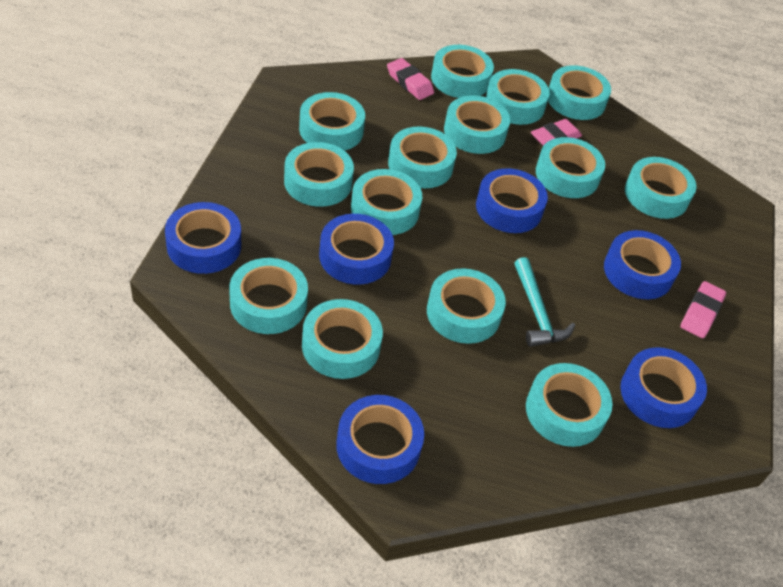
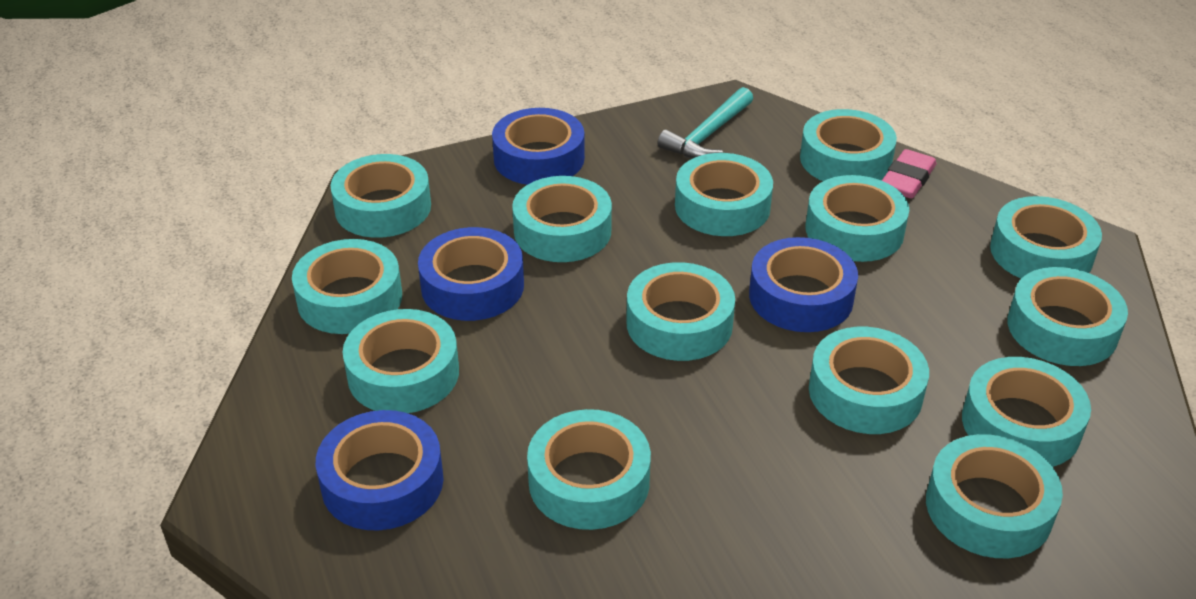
blue tape: [165,202,241,274] [319,214,394,285] [336,395,424,484] [476,168,548,233] [604,230,681,299] [620,347,707,428] = 6 -> [316,410,444,530] [418,227,524,321] [492,108,585,185] [749,237,858,332] = 4
pink eraser: [387,58,434,100] [531,119,582,146] [681,281,726,338] = 3 -> [882,149,936,199] = 1

